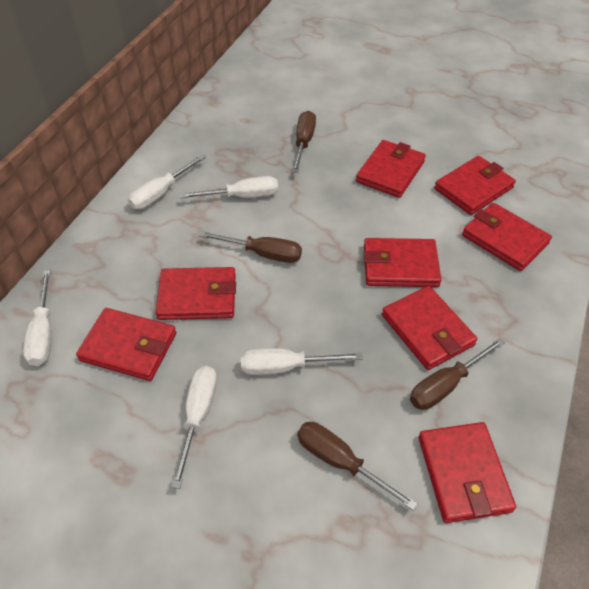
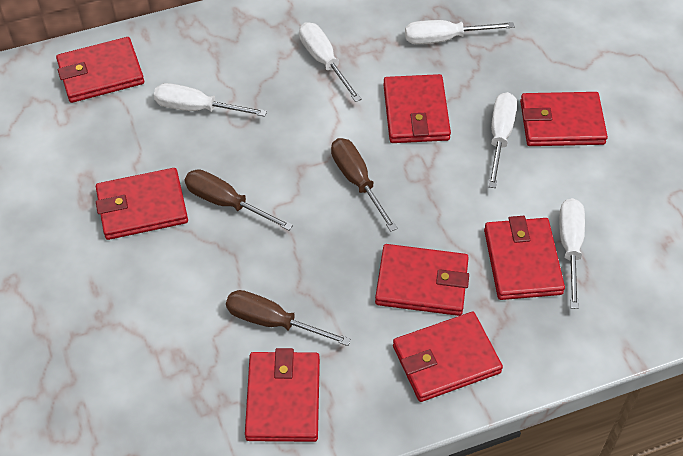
brown screwdriver: [199,231,302,263] [292,111,316,173] [297,422,418,511] [410,338,505,410] = 4 -> [185,169,293,231] [226,290,351,346] [331,138,397,232] = 3

